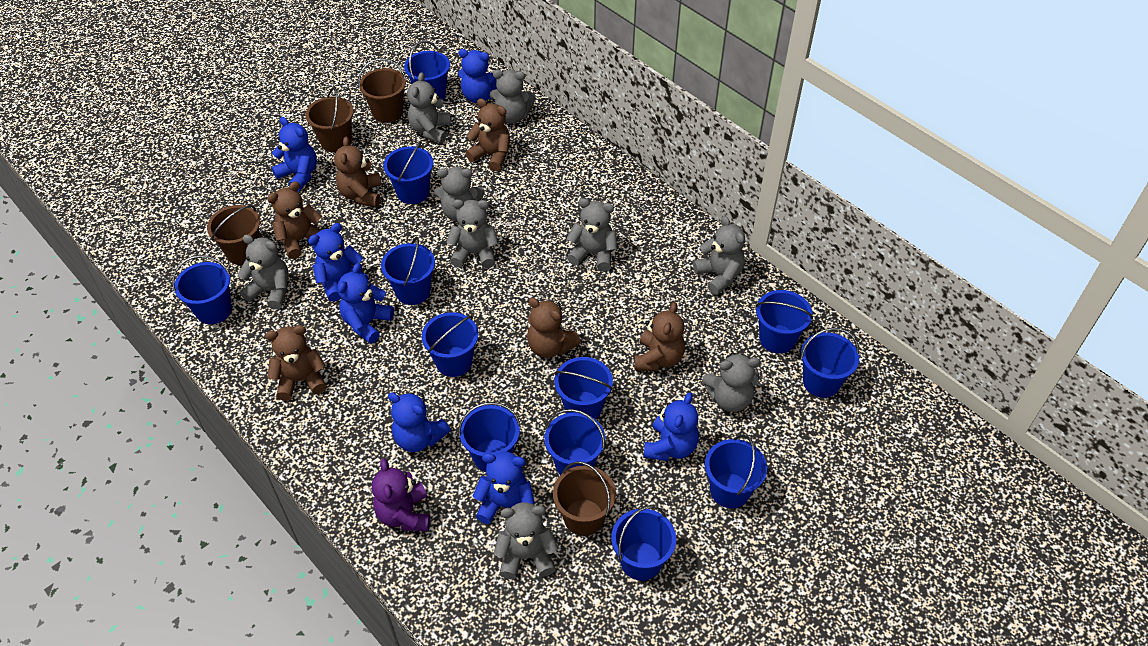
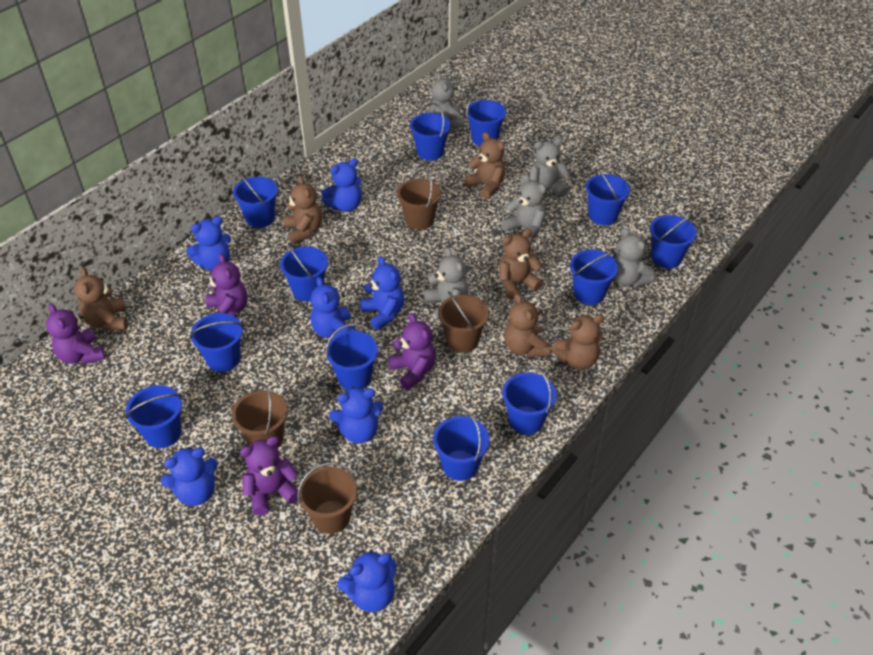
grey teddy bear: [238,235,289,310] [407,72,451,143] [434,167,484,222] [446,199,499,268] [490,70,536,124] [494,502,558,579] [566,198,617,271] [693,216,745,295] [702,353,760,412] = 9 -> [423,247,469,320] [429,72,465,128] [502,174,546,242] [529,138,570,200] [614,228,655,287] = 5
purple teddy bear: [372,459,430,531] = 1 -> [46,303,105,365] [205,253,248,316] [240,436,298,516] [388,313,436,390] = 4

